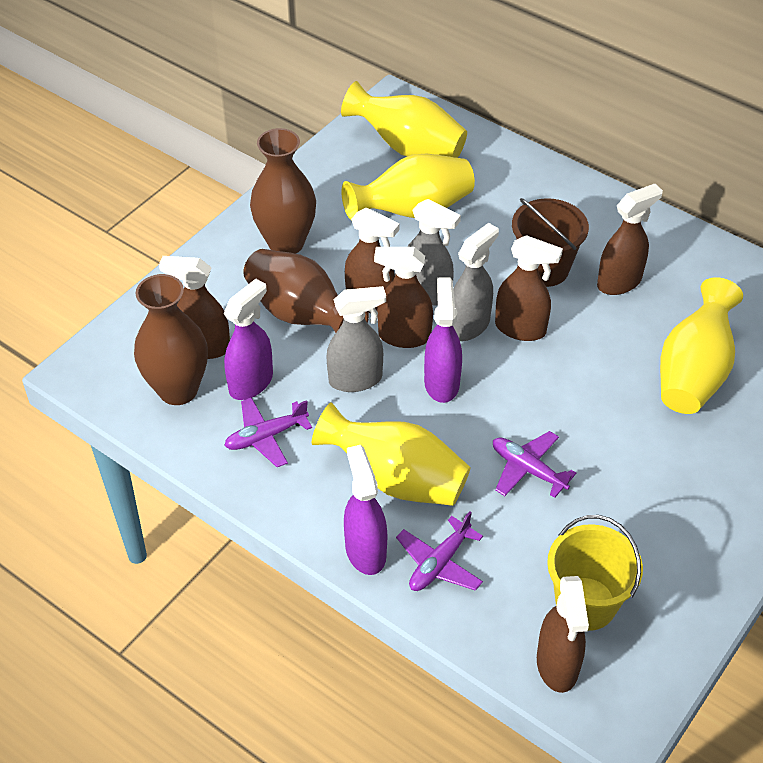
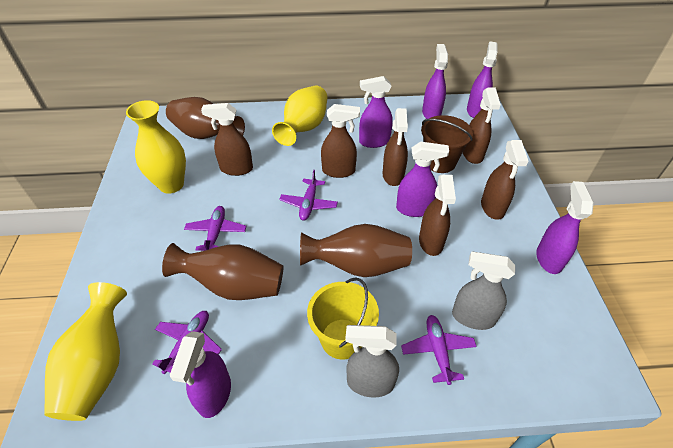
grey spray bottle: [327,286,386,392] [408,199,461,305] [453,223,499,341] = 3 -> [345,325,399,397] [452,252,515,330] = 2
purple plane: [224,397,312,467] [396,511,483,591] [493,431,576,498] = 3 -> [152,311,222,374] [184,206,246,251] [279,170,338,221] [401,315,477,385] = 4
purple spray bottle: [224,279,273,400] [344,445,387,575] [424,277,462,403] = 3 -> [170,331,231,418] [359,76,393,148] [396,142,449,217] [422,44,448,119] [467,41,497,118] [536,181,594,274] = 6
yellow vase: [312,402,471,506] [341,81,467,158] [341,154,475,220] [660,277,743,414] = 4 -> [44,282,127,421] [126,100,186,194] [272,86,327,146] = 3

